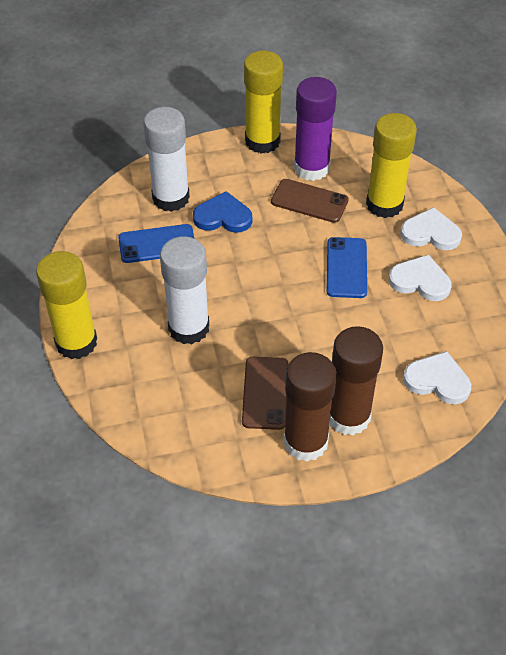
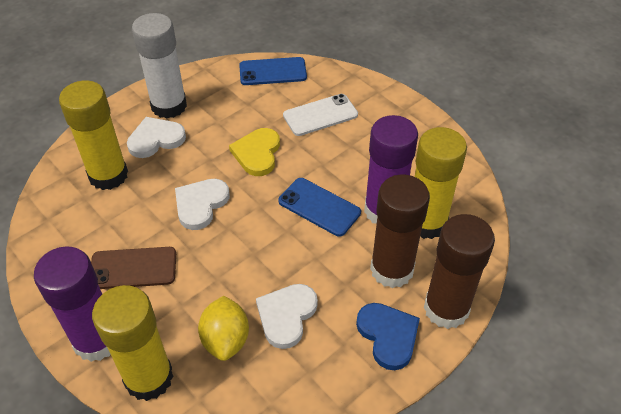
brown phone: [242,357,289,430] [271,179,349,223] = 2 -> [91,247,176,289] = 1
purple glue stick: [294,77,337,181] = 1 -> [34,246,110,362] [364,115,418,224] = 2
white glue stick: [143,107,190,212] [160,236,209,344] = 2 -> [132,13,187,119] = 1
white phone: none = 0 -> [283,94,358,136] = 1
yellow heart: none = 0 -> [229,128,280,176] = 1
yellow lemon: none = 0 -> [198,296,249,361] = 1

